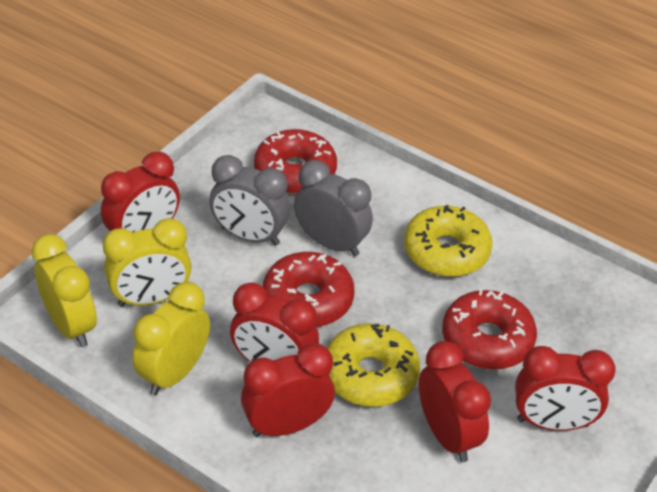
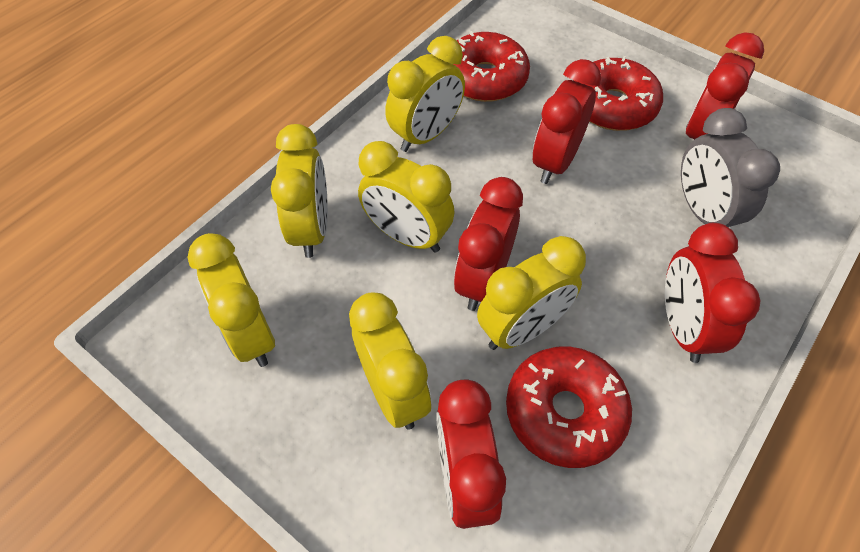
grey clock: [210,155,290,246] [294,160,373,257] = 2 -> [681,108,780,227] = 1
yellow clock: [32,234,97,347] [103,218,191,307] [133,282,210,396] = 3 -> [187,233,275,367] [271,124,328,258] [349,293,431,430] [358,141,455,252] [385,36,465,152] [477,236,586,350] = 6
yellow donut: [327,323,420,407] [404,205,493,277] = 2 -> none = 0

